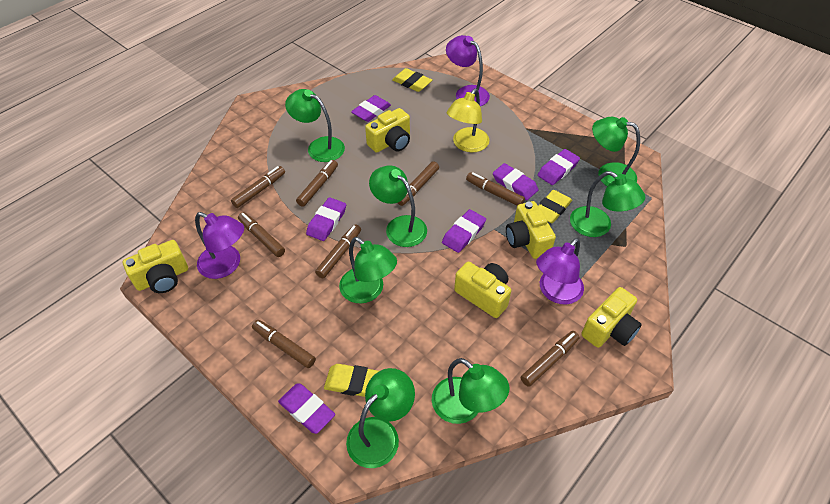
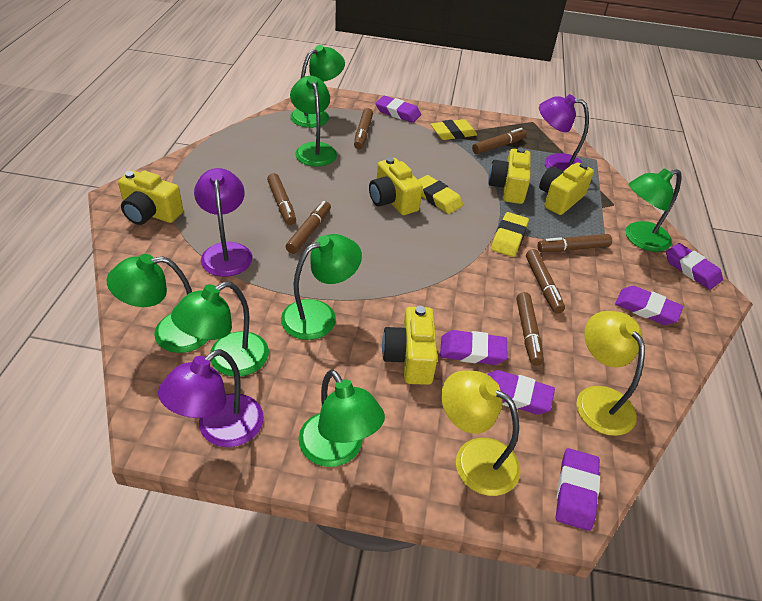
brown marker: [231,166,285,208] [238,212,285,257] [252,320,316,368] [296,160,338,207] [315,224,361,278] [398,161,439,206] [466,172,525,206] [521,331,579,387] = 8 -> [267,173,296,225] [286,201,331,254] [354,108,373,149] [472,128,526,154] [517,292,544,366] [526,249,565,314] [537,234,612,252] = 7
yellow lamp: [447,88,489,152] = 1 -> [441,371,521,496] [576,311,645,436] = 2

